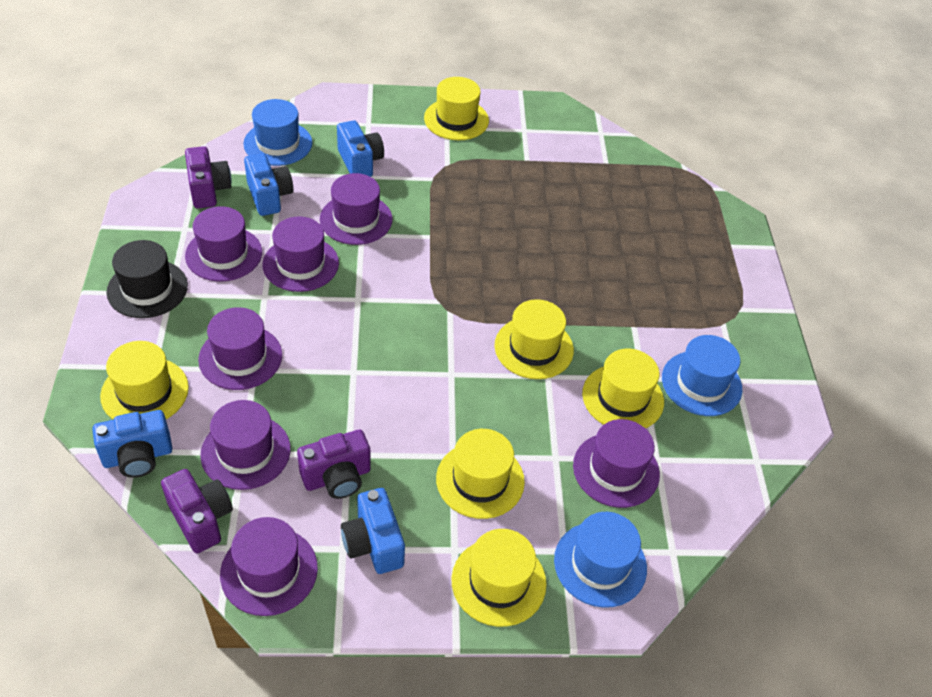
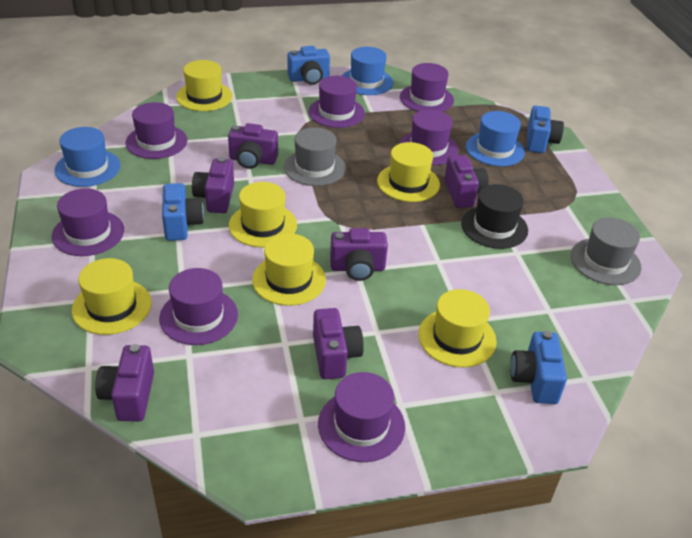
grey hat: none = 0 -> [284,127,346,186] [571,217,641,285] = 2
purple camera: [161,469,233,553] [185,146,232,209] [297,430,371,499] = 3 -> [95,344,154,421] [192,157,234,213] [228,123,278,169] [313,308,364,379] [330,228,388,281] [444,155,489,208] = 6

